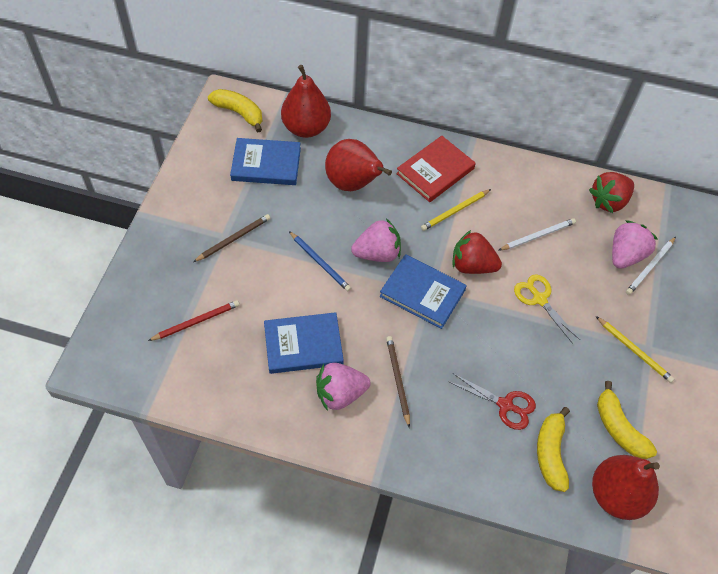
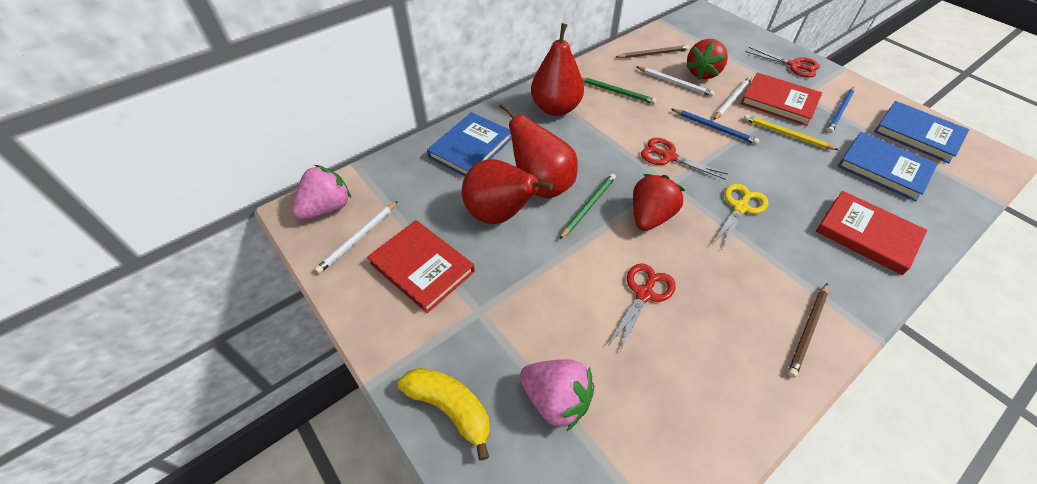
blue pencil: [289,231,351,292] = 1 -> [672,109,759,145] [827,87,854,133] = 2
green pencil: none = 0 -> [559,173,616,240] [582,77,657,104] = 2
pink strawberry: [316,363,370,411] [351,218,401,262] [612,220,658,269] = 3 -> [292,165,352,220] [520,359,595,432] = 2
red book: [396,136,476,202] = 1 -> [367,220,475,313] [740,73,822,126] [816,191,927,275] = 3
red pencil: [148,300,240,341] = 1 -> none = 0
red scissors: [449,373,536,430] = 1 -> [609,263,676,353] [641,138,728,180] [746,47,820,78] = 3
white pencil: [499,218,576,250] [626,237,676,295] = 2 -> [315,201,398,274] [637,67,715,97] [714,77,752,120] = 3
yellow banana: [208,89,262,132] [537,407,570,492] [597,381,657,459] = 3 -> [398,368,490,461] = 1
yellow pencil: [421,189,491,231] [596,316,675,383] = 2 -> [744,115,838,150] = 1

